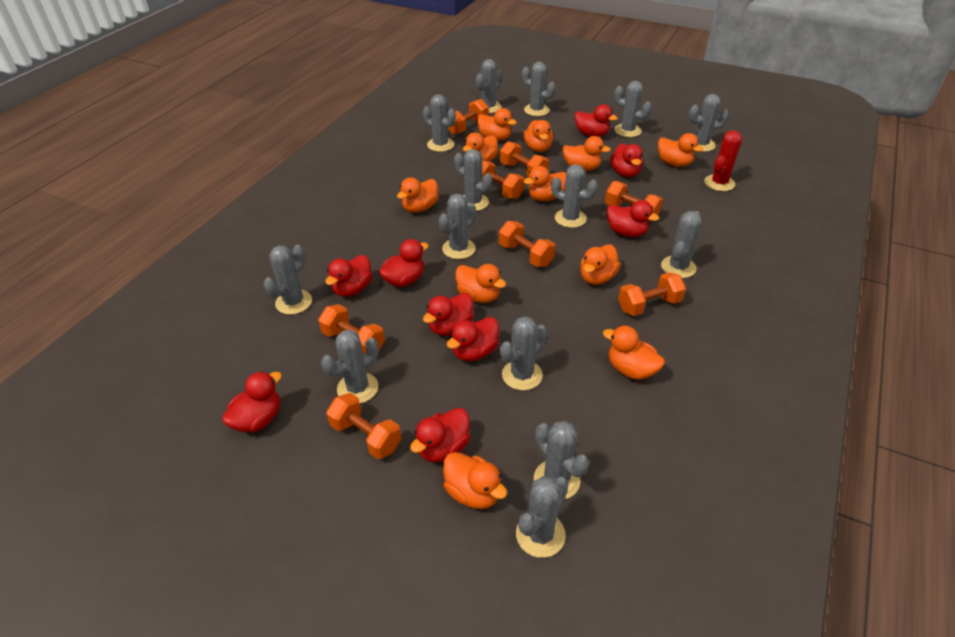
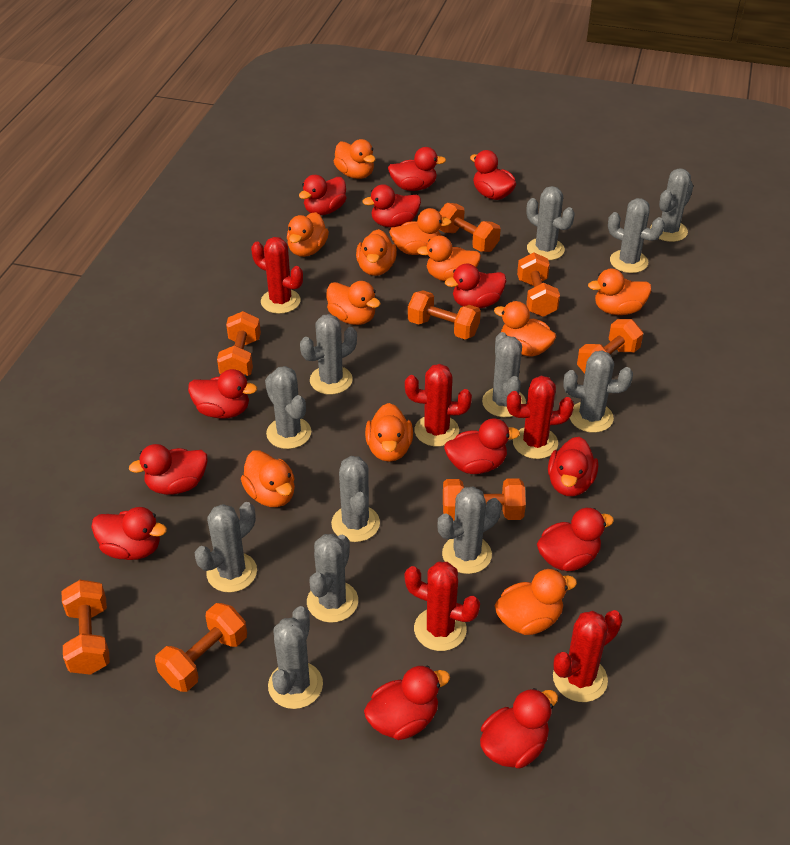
grey cactus: [264,245,312,315] [321,329,379,404] [423,94,456,152] [439,194,476,259] [454,149,492,211] [476,59,502,113] [500,316,548,390] [516,476,569,558] [522,62,556,116] [534,421,589,499] [551,164,598,228] [614,81,652,137] [661,211,702,278] [689,94,729,152] = 14 -> [195,502,257,593] [265,366,311,449] [268,606,323,709] [300,314,357,395] [307,534,358,623] [331,456,380,542] [437,486,501,574] [482,332,526,417] [526,186,575,260] [563,350,633,433] [608,198,665,273] [650,168,693,242] = 12
red cactus: [704,130,743,191] = 1 -> [251,237,303,314] [405,364,472,447] [405,562,480,651] [507,376,574,459] [553,610,622,702] = 5
red duck: [222,371,282,433] [325,255,373,297] [379,239,429,287] [410,408,470,462] [423,293,474,336] [447,317,499,361] [575,104,618,137] [607,200,659,237] [610,143,643,177] = 9 -> [91,507,167,560] [129,444,207,495] [188,369,257,419] [299,175,346,215] [362,184,421,227] [364,666,450,740] [388,147,446,191] [444,419,520,474] [445,264,506,308] [470,150,516,200] [480,688,558,769] [537,508,614,571] [548,437,598,496] = 13

